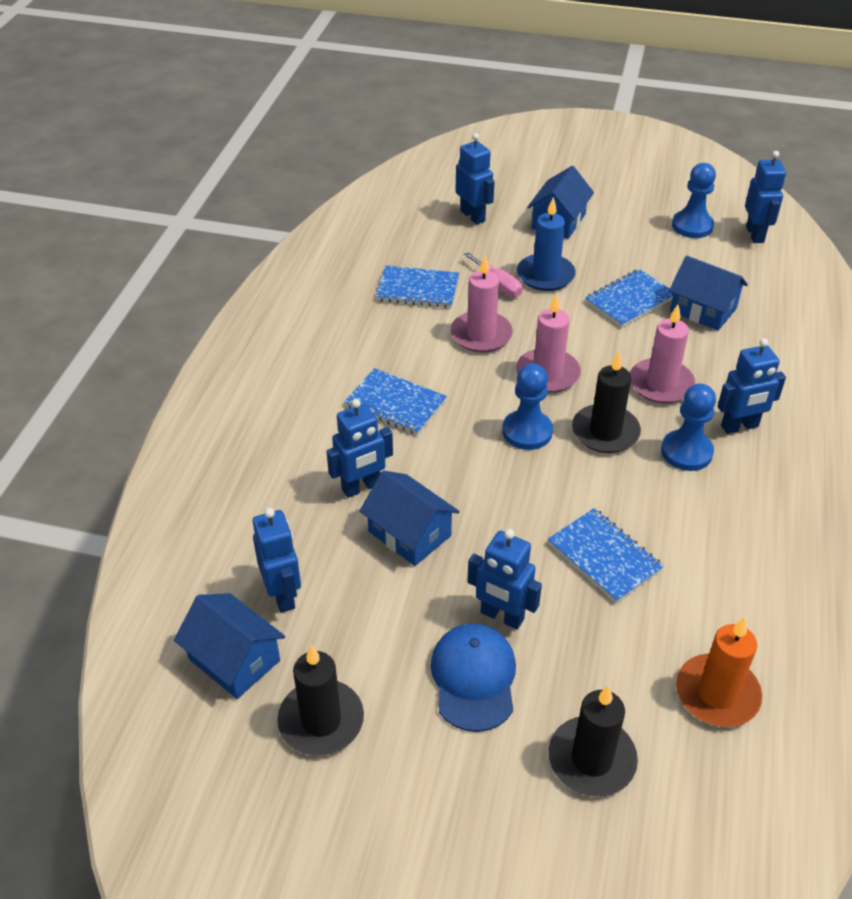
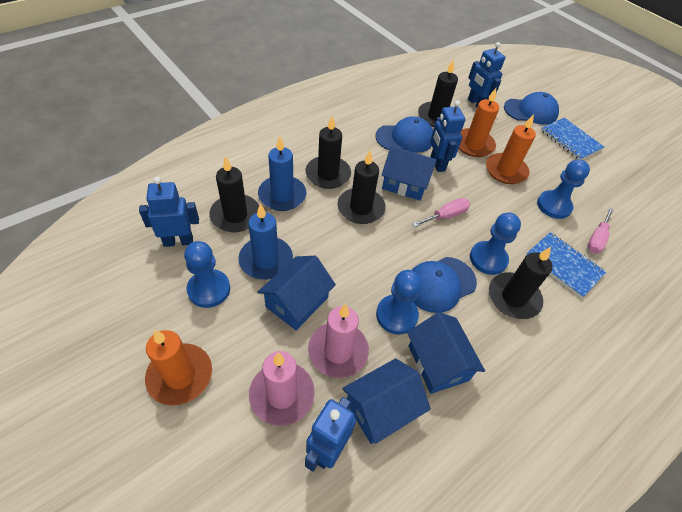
black candle: [277,645,364,756] [549,685,638,797] [572,352,641,453] = 3 -> [209,156,259,232] [305,116,351,189] [337,150,386,224] [418,59,458,127] [489,247,553,319] = 5
blue candle: [517,197,576,291] = 1 -> [238,204,293,280] [258,136,306,211] = 2
blue cap: [431,623,516,732] = 1 -> [375,116,433,153] [412,257,477,313] [504,92,559,125] = 3
blue notebook: [344,368,447,435] [376,266,459,308] [548,508,664,603] [585,269,673,327] = 4 -> [526,232,606,298] [541,118,604,160] = 2
blue pawn: [502,363,553,450] [661,383,716,471] [672,163,716,238] = 3 -> [184,241,230,308] [376,270,422,335] [470,213,521,275] [537,159,590,219] = 4
blue robot: [253,508,301,613] [327,399,393,498] [455,133,495,224] [467,529,542,629] [718,338,786,434] [745,151,786,243] = 6 -> [139,177,199,247] [305,397,356,472] [430,100,465,172] [468,42,505,107] = 4
orange candle: [676,617,762,727] = 1 -> [145,330,212,405] [458,88,499,157] [486,114,536,184] = 3
pink candle: [451,256,513,352] [516,293,581,393] [630,305,695,404] = 3 -> [249,351,315,426] [308,304,369,378] = 2
pink screwdriver: [464,252,523,297] = 1 -> [412,198,470,227] [587,208,614,253] = 2

